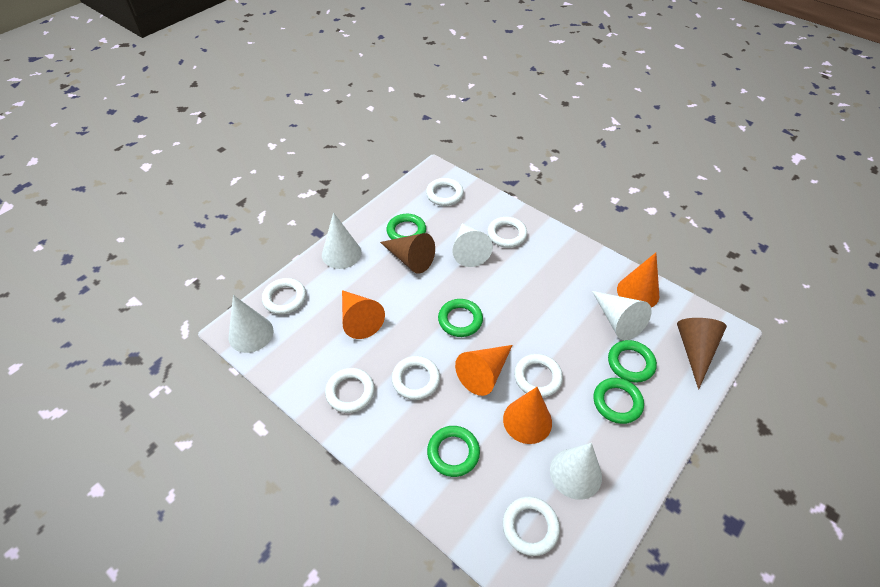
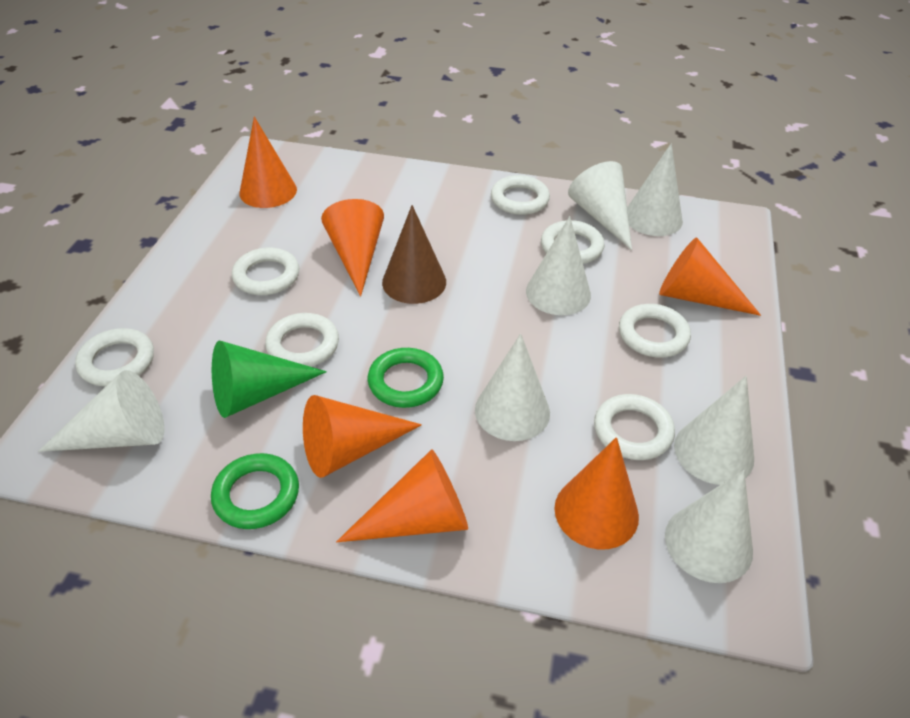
brown cone: [380,233,435,274] [677,318,727,390] = 2 -> [382,205,446,304] = 1
green cone: none = 0 -> [212,341,327,418] = 1
green ring: [387,214,426,240] [427,426,480,477] [438,299,483,337] [594,378,644,424] [608,340,657,383] = 5 -> [211,453,299,529] [368,348,444,408] = 2
orange cone: [342,290,385,339] [455,345,512,396] [503,387,552,444] [617,253,659,307] = 4 -> [239,116,297,208] [303,395,422,478] [321,199,384,296] [336,449,468,542] [554,437,639,549] [659,238,761,316] = 6
white cone: [229,295,273,353] [322,212,361,269] [453,223,493,267] [550,443,602,500] [592,291,652,340] = 5 -> [38,370,164,452] [475,334,550,441] [526,216,591,315] [568,161,632,250] [627,143,683,236] [665,470,753,583] [674,376,754,485] = 7

